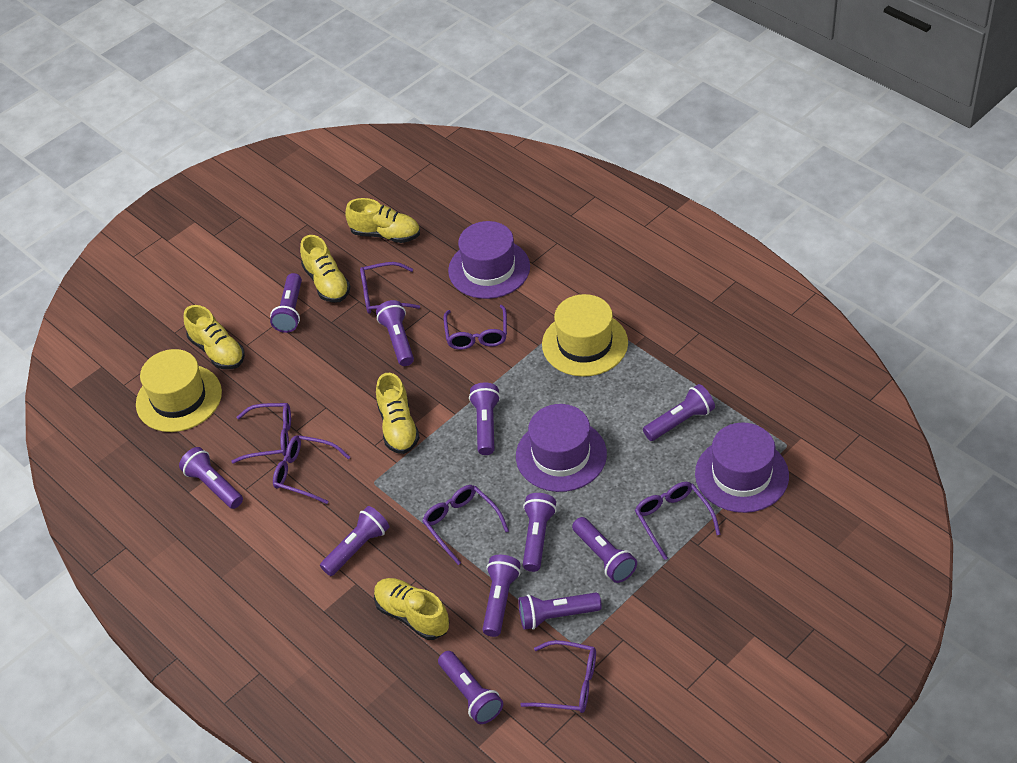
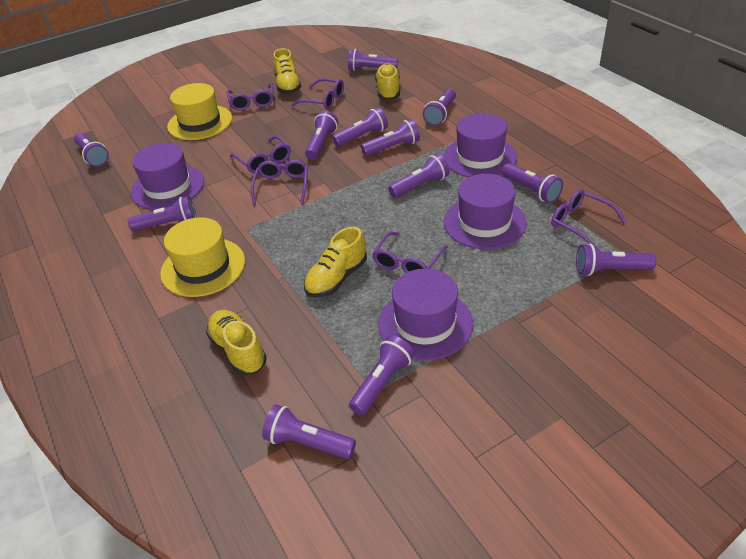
purple flashlight: [179,447,243,509] [270,273,302,333] [320,506,390,576] [376,300,414,366] [438,651,503,724] [469,382,500,455] [482,555,521,637] [519,593,602,630] [523,493,557,572] [572,517,637,583] [643,384,715,441] = 11 -> [74,133,109,167] [128,196,197,231] [262,404,356,459] [305,111,338,160] [332,107,388,147] [348,49,398,71] [349,335,414,416] [361,119,420,156] [388,153,450,198] [423,89,456,126] [502,163,563,203] [576,244,657,276] = 12
purple glasses: [231,403,291,463] [273,435,350,504] [360,262,420,314] [422,485,509,565] [443,305,507,350] [520,640,596,713] [635,482,720,560] = 7 -> [227,83,274,111] [230,135,291,173] [251,160,308,205] [291,78,344,110] [372,232,448,273] [551,189,626,249] = 6
purple hat: [448,221,530,299] [516,404,607,492] [695,423,789,513] = 3 -> [131,143,204,209] [378,269,473,360] [443,113,517,177] [444,174,527,249] = 4
yellow shoe: [184,305,245,369] [300,235,351,303] [345,198,420,243] [374,578,449,640] [376,373,420,454] = 5 -> [206,310,267,376] [273,48,301,94] [304,227,367,297] [375,63,400,100] = 4

